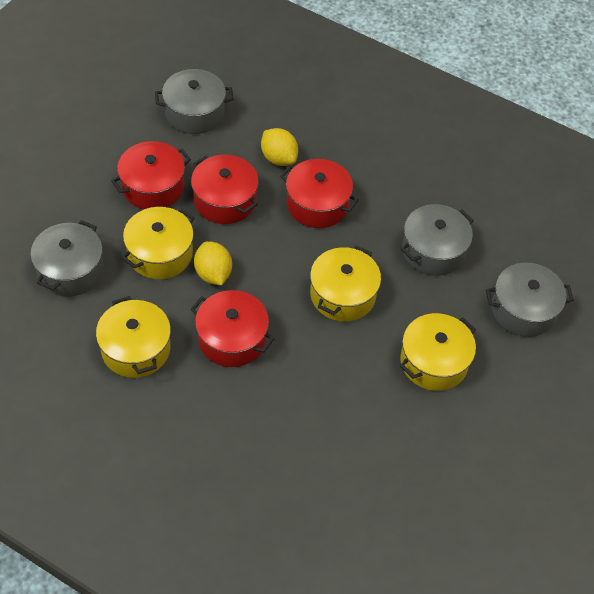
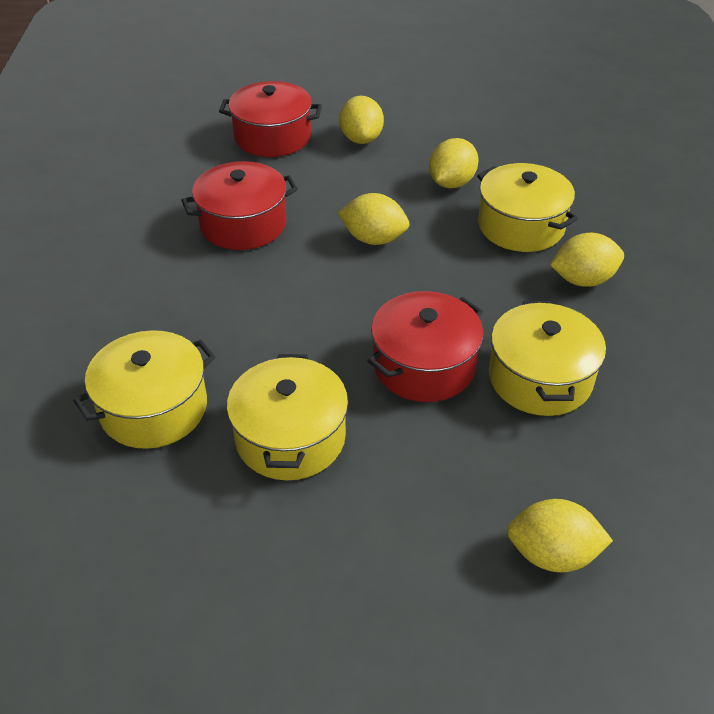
grey pot: [30,220,104,297] [155,69,233,134] [401,204,474,276] [486,263,574,337] = 4 -> none = 0
red pot: [111,141,191,209] [190,290,274,367] [191,155,259,224] [280,159,359,228] = 4 -> [181,161,298,250] [219,81,322,157] [368,291,484,402] = 3
yellow lemon: [194,241,232,285] [261,128,298,166] = 2 -> [338,193,409,245] [339,96,384,144] [429,138,479,188] [507,499,613,572] [550,233,624,287] = 5

